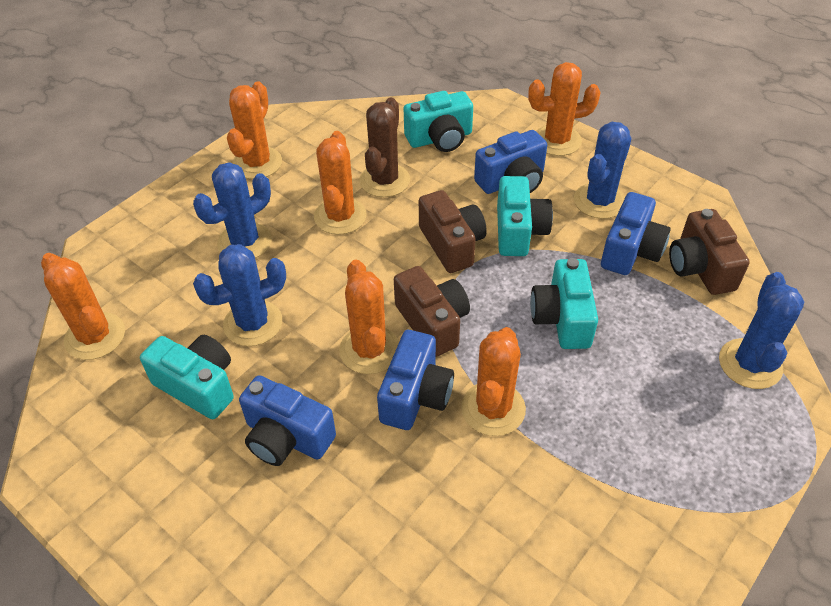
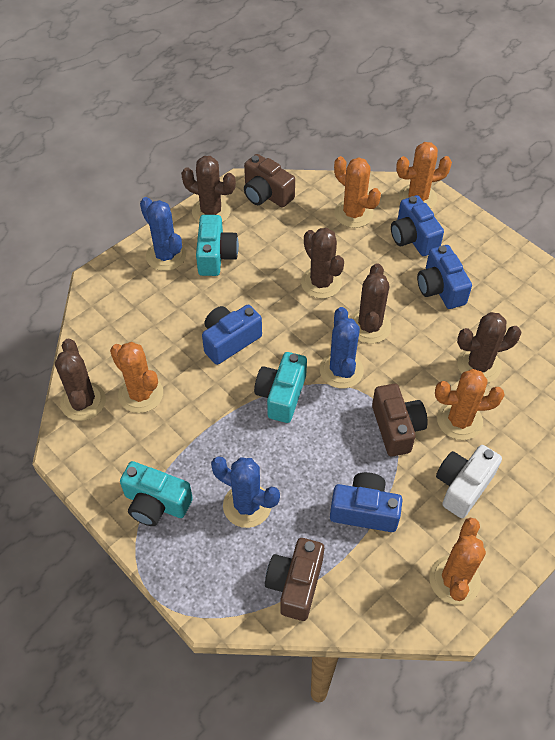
blue cactus: [193,162,272,258] [193,244,286,346] [574,122,631,219] [719,272,804,389] = 4 -> [140,197,186,271] [211,457,280,528] [320,307,364,389] = 3
brown cactus: [360,97,410,197] = 1 -> [55,339,106,421] [181,156,236,223] [301,228,344,299] [351,263,391,344] [457,312,522,382] = 5
orange cactus: [41,253,125,360] [227,81,282,179] [314,131,367,235] [339,260,399,374] [461,327,526,436] [528,62,601,156] = 6 -> [110,342,163,413] [334,156,381,228] [396,142,452,209] [429,517,486,605] [435,369,504,440] = 5
turquoise camera: [140,335,234,419] [404,91,473,152] [497,176,553,256] [530,258,598,349] = 4 -> [120,461,193,526] [196,215,239,276] [254,352,307,423] = 3
white camera: none = 0 -> [436,445,502,518] = 1

